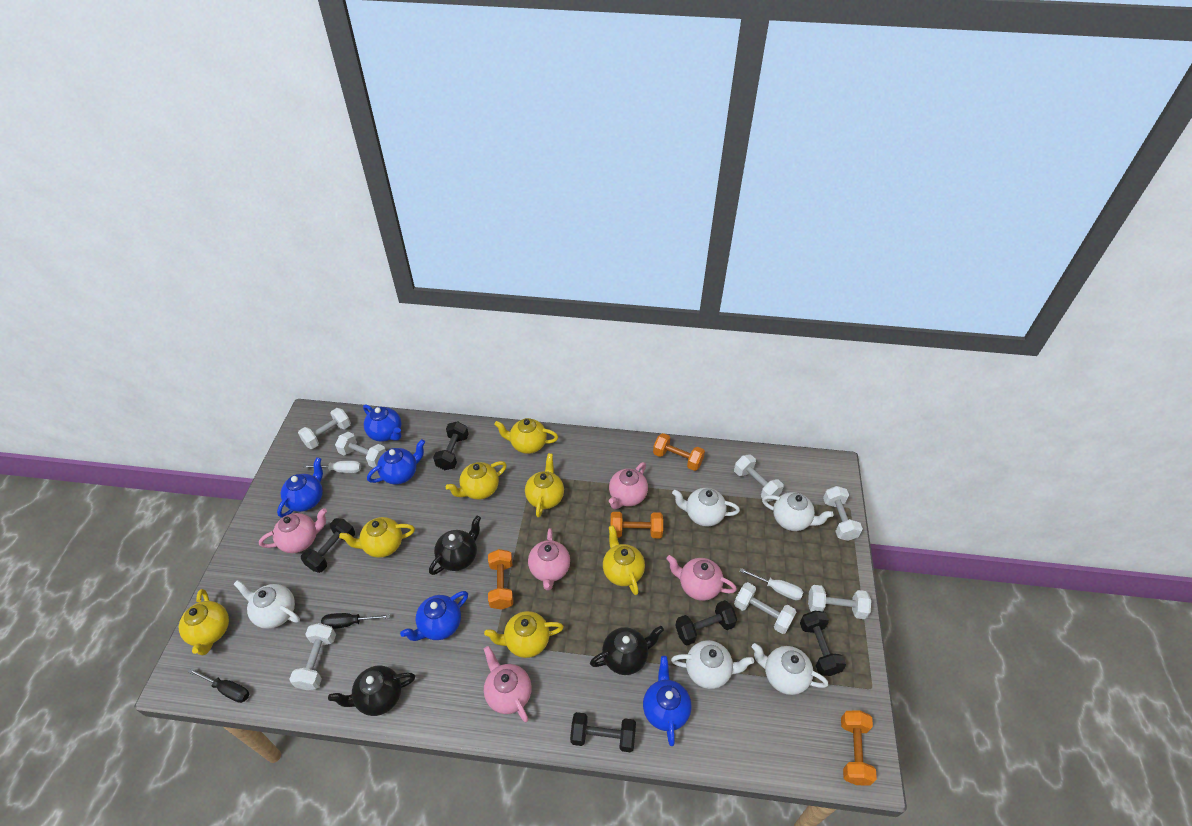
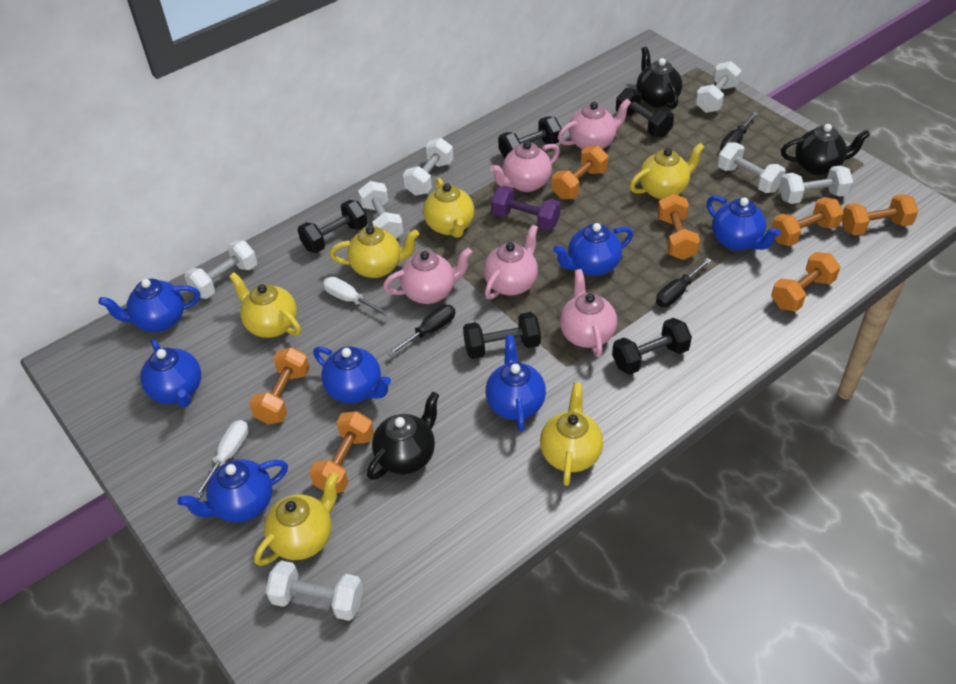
black screwdriver: [189,668,249,703] [321,613,390,629] = 2 -> [387,305,455,356] [656,258,712,307] [720,112,758,150] = 3
blue teapot: [277,457,323,518] [363,404,401,442] [367,439,425,485] [400,591,468,641] [643,656,691,746] = 5 -> [99,279,200,332] [140,339,201,407] [177,459,288,522] [313,346,391,403] [486,335,546,432] [553,223,633,276] [707,195,781,251] = 7
orange dumbbell: [488,549,513,610] [610,512,663,538] [653,433,705,471] [841,710,877,786] = 4 -> [249,347,310,424] [309,411,374,493] [552,145,608,199] [657,194,700,260] [771,197,844,246] [771,252,840,312] [842,194,918,236] = 7
purple dumbbell: none = 0 -> [491,186,561,231] = 1
white teapot: [233,580,300,629] [671,640,754,689] [672,488,740,527] [752,643,828,695] [762,492,833,531] = 5 -> none = 0
yellow teapot: [179,589,229,655] [339,517,415,558] [446,461,507,500] [484,611,564,658] [494,418,558,454] [525,453,564,518] [603,525,645,595] = 7 -> [229,272,301,338] [254,472,339,566] [330,226,419,278] [423,178,474,238] [540,382,603,486] [630,143,705,199] = 6

